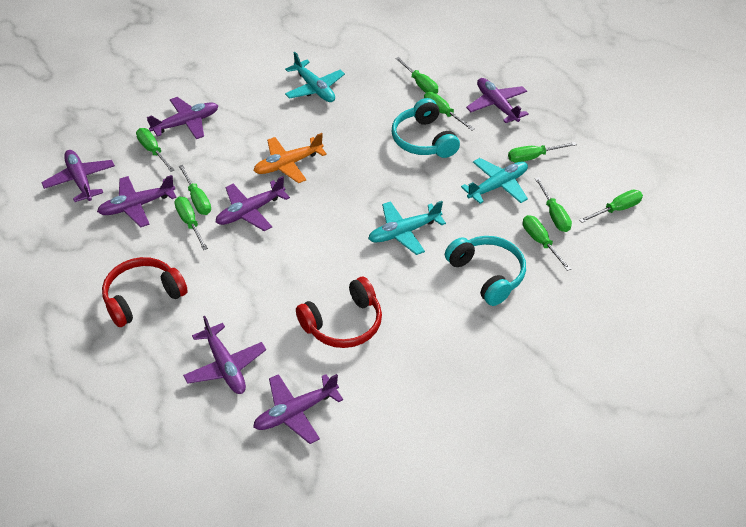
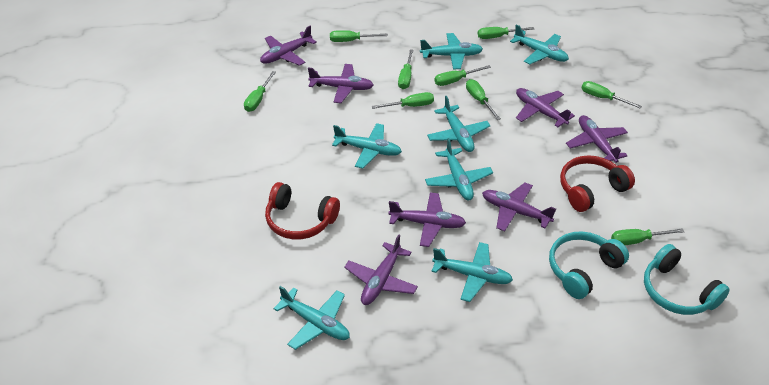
orange plane: [254,133,327,183] = 1 -> none = 0
turquoise plane: [285,52,345,102] [368,201,446,255] [461,158,528,204] = 3 -> [273,286,350,350] [332,123,402,169] [420,33,483,69] [425,138,493,200] [427,96,490,152] [432,242,513,302] [510,24,569,64] = 7

